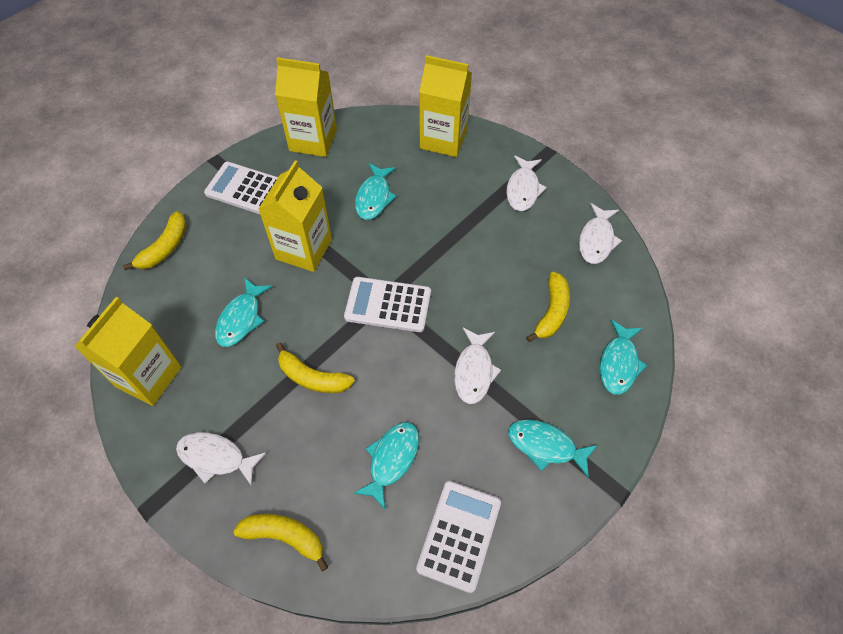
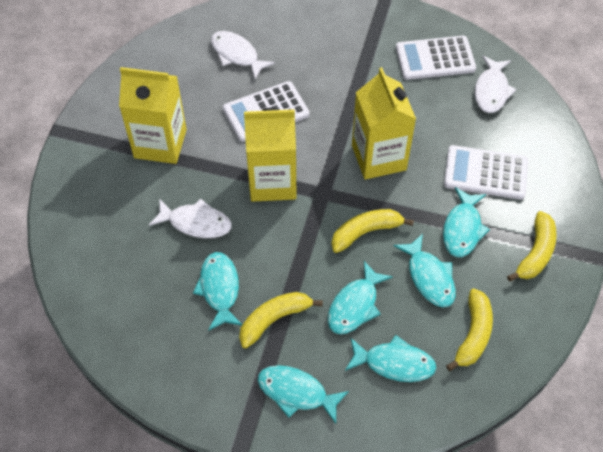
turquoise fish: [215,277,273,347] [353,422,419,509] [355,163,397,220] [508,420,598,478] [600,319,648,395] = 5 -> [193,252,243,331] [257,365,349,424] [328,261,393,334] [345,335,437,382] [394,234,456,307] [443,187,490,257] = 6
white fish: [176,432,266,486] [454,328,501,404] [506,155,547,211] [579,203,622,264] = 4 -> [149,198,232,238] [211,31,275,79] [475,56,516,113] = 3
yellow carton: [74,297,182,406] [259,160,332,272] [275,57,337,157] [419,55,472,157] = 4 -> [119,67,187,164] [244,108,296,202] [352,67,416,180] = 3

